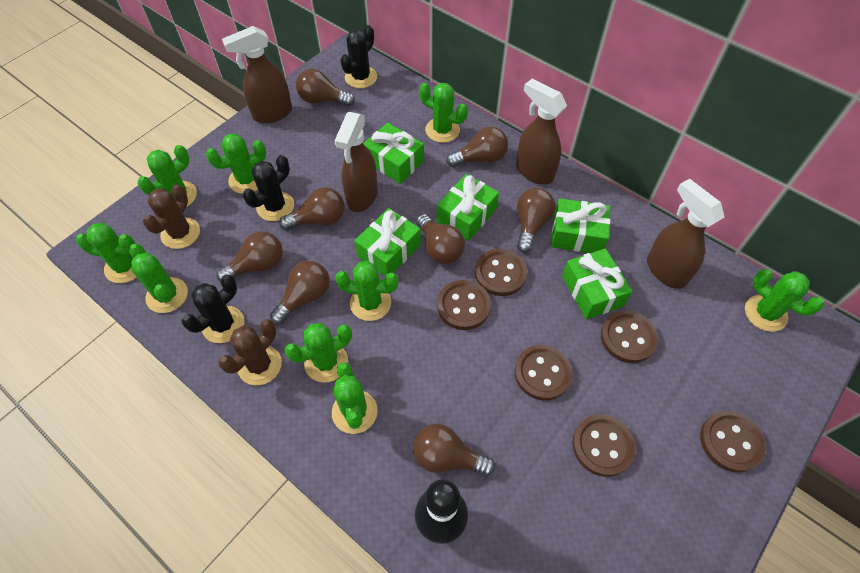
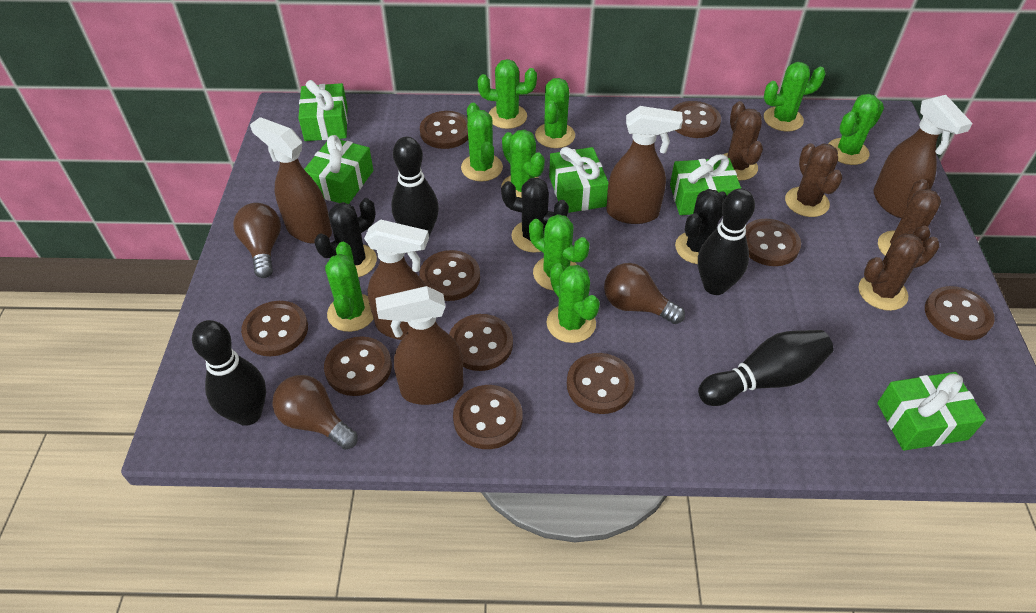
black bowling pin: [415,479,468,544] = 1 -> [192,320,266,426] [391,137,439,236] [698,188,755,295] [698,330,834,406] = 4
brown button: [437,280,491,330] [475,249,527,296] [514,345,573,401] [572,415,636,477] [601,310,658,363] [700,411,766,473] = 6 -> [241,301,308,356] [324,336,392,396] [419,250,480,301] [420,111,468,149] [449,314,513,371] [453,385,523,449] [567,353,635,414] [672,101,721,138] [746,219,801,266] [925,286,995,340] = 10
brown cactus: [143,184,200,249] [218,319,282,385] = 2 -> [723,101,763,181] [785,143,843,217] [858,234,939,311] [878,179,941,256] = 4
brown light bulb: [216,231,283,281] [270,261,330,324] [279,187,345,230] [296,69,355,106] [413,424,495,476] [416,214,465,264] [446,126,508,167] [517,187,555,253] = 8 -> [233,203,281,278] [272,375,358,450] [604,263,685,324] = 3
brown spray bottle: [222,26,292,123] [335,112,378,212] [516,79,567,184] [647,179,725,289] = 4 -> [250,117,332,244] [364,219,429,340] [375,286,463,405] [606,106,683,224] [874,95,973,218] = 5

